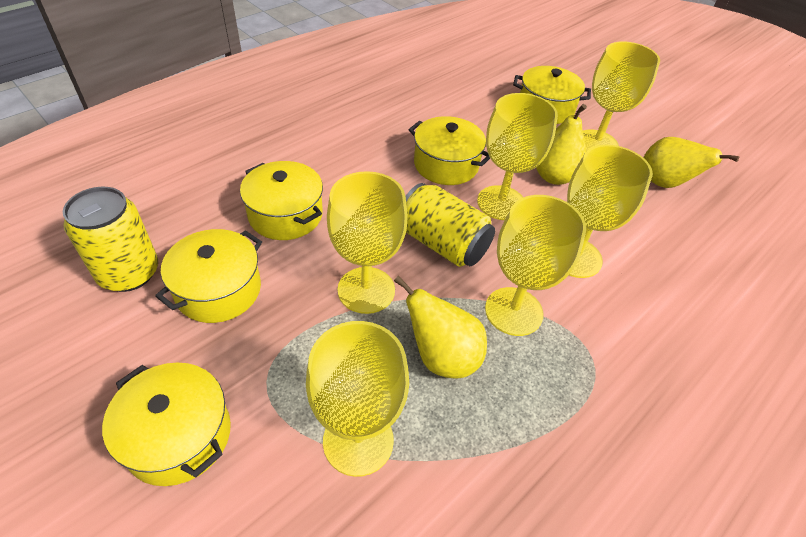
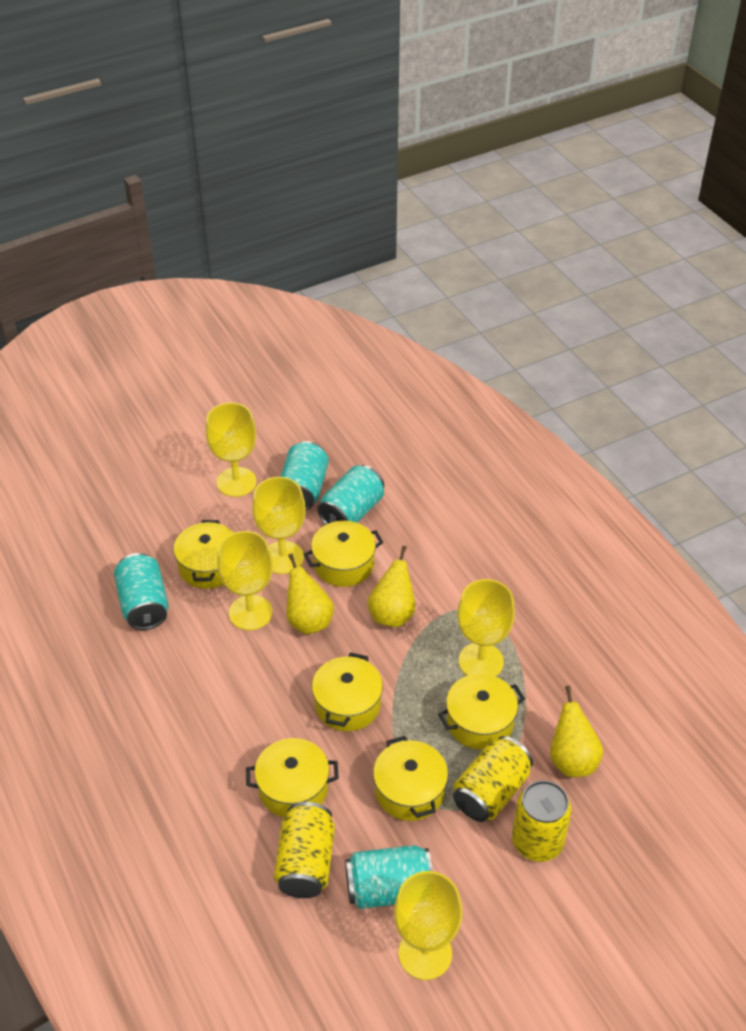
turquoise can: none = 0 -> [114,553,169,630] [280,441,329,510] [317,465,384,525] [345,845,433,909] = 4
yellow can: [63,187,158,292] [405,183,495,267] = 2 -> [274,802,335,898] [453,736,533,822] [512,780,572,862] = 3
yellow goblet: [306,321,409,477] [327,171,408,314] [477,93,558,220] [485,195,586,336] [567,145,653,278] [583,41,660,151] = 6 -> [206,403,257,497] [217,531,273,630] [252,477,306,574] [394,871,462,980] [457,579,515,676] = 5
yellow pot: [102,363,231,486] [155,229,262,323] [240,161,323,240] [408,116,490,185] [513,66,591,124] = 5 -> [174,520,234,589] [246,738,339,817] [304,521,383,587] [312,652,383,731] [373,736,448,821] [438,674,525,750] = 6

